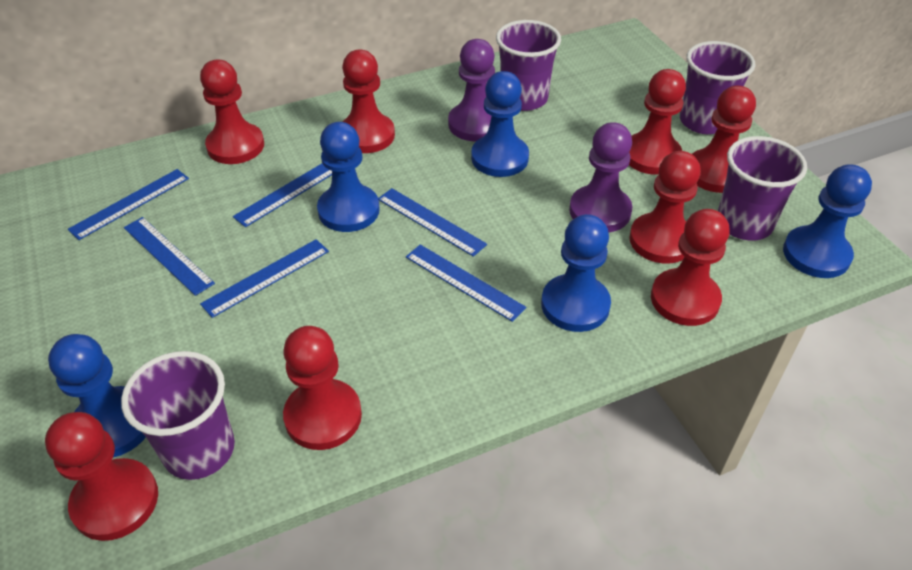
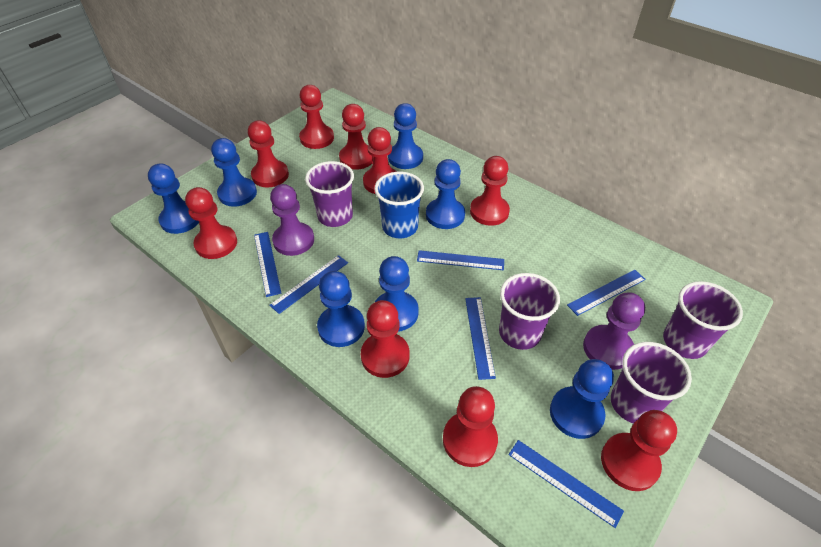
blue cup: none = 0 -> [374,172,424,238] = 1
blue pawn: [48,334,146,457] [317,122,380,232] [471,71,529,177] [541,214,611,332] [783,164,872,278] = 5 -> [148,163,199,234] [211,138,257,207] [317,271,365,347] [375,256,419,332] [388,103,423,169] [426,159,465,229] [550,359,614,439] = 7
red pawn: [45,412,158,541] [200,60,264,164] [283,326,362,450] [342,50,395,153] [629,69,686,175] [629,151,701,264] [651,209,730,326] [692,86,756,193] = 8 -> [185,187,237,259] [248,120,289,188] [299,85,334,149] [339,104,373,170] [361,300,410,378] [363,127,397,194] [443,386,498,467] [470,156,510,226] [601,410,677,491] = 9

